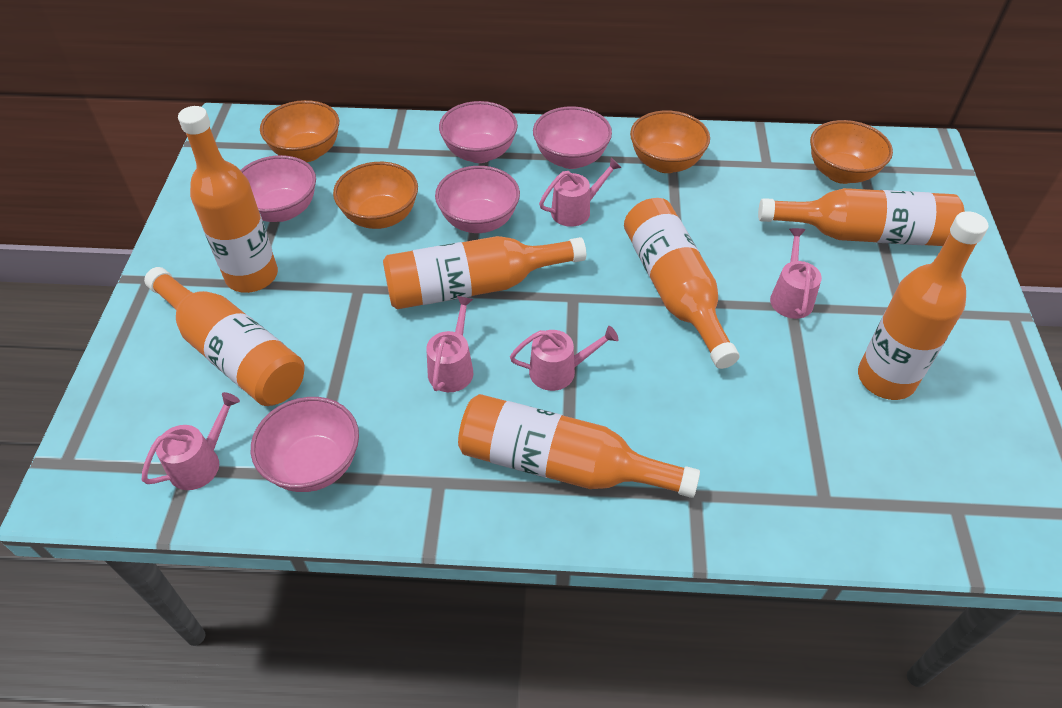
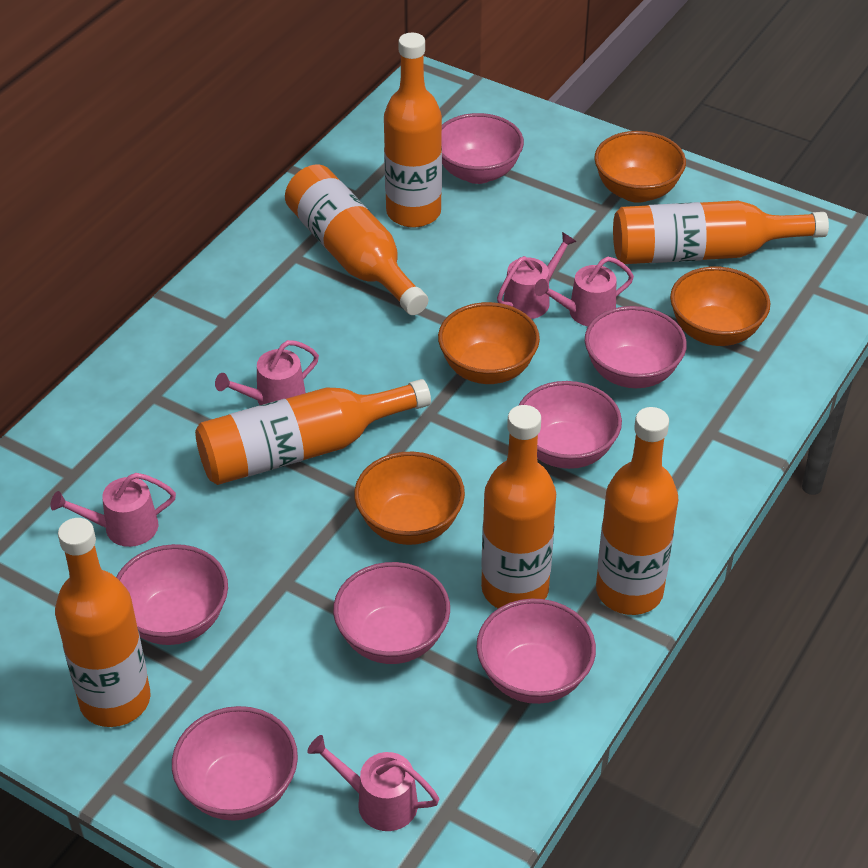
pink bowl: [240,155,316,222] [251,397,359,492] [435,166,520,233] [439,101,518,163] [533,106,612,169] = 5 -> [116,544,228,645] [172,706,298,821] [333,562,450,664] [442,113,524,184] [477,599,596,704] [519,381,622,469] [585,306,687,388] = 7

